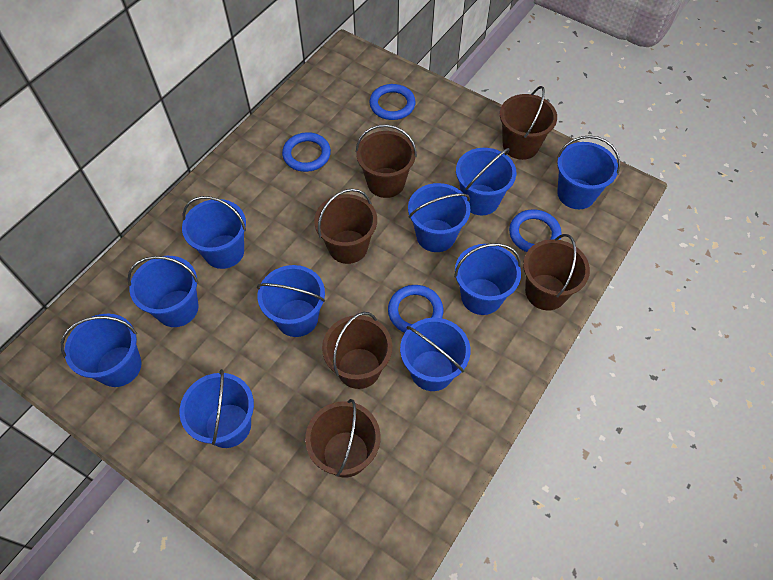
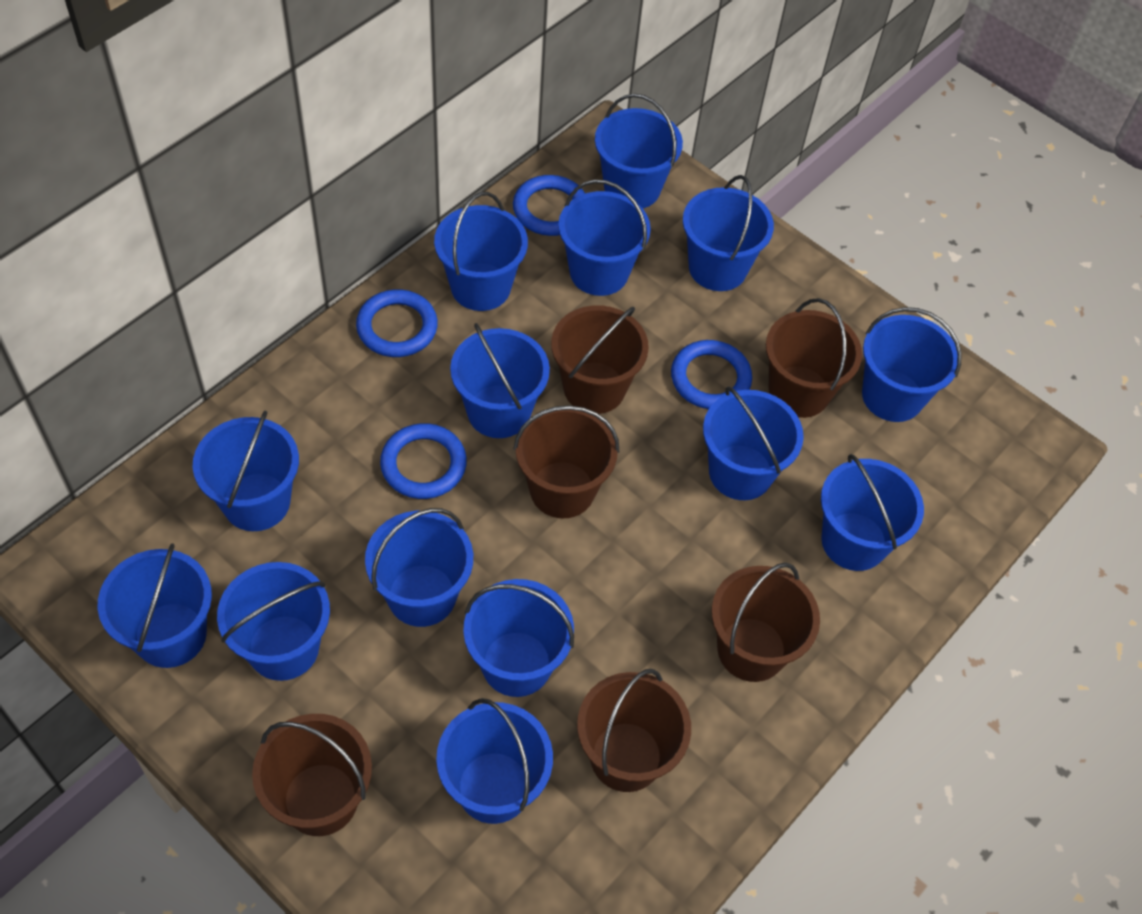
blue bucket: [61,314,142,387] [127,256,199,327] [179,369,254,448] [182,196,246,269] [257,265,325,337] [400,318,471,391] [408,183,470,252] [454,243,521,315] [456,148,516,215] [557,135,620,209] = 10 -> [98,543,212,668] [193,411,299,531] [217,562,330,681] [365,508,473,627] [434,192,528,311] [436,698,553,824] [450,323,550,438] [463,579,574,697] [558,179,651,296] [595,93,683,208] [683,175,774,291] [703,386,804,500] [821,454,924,571] [862,307,962,422] = 14

